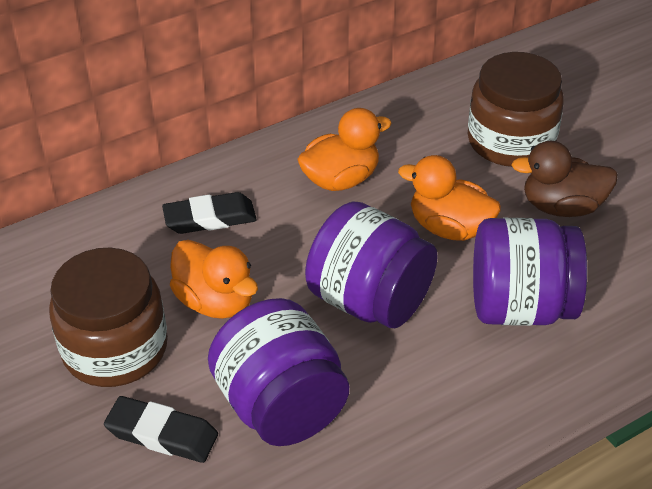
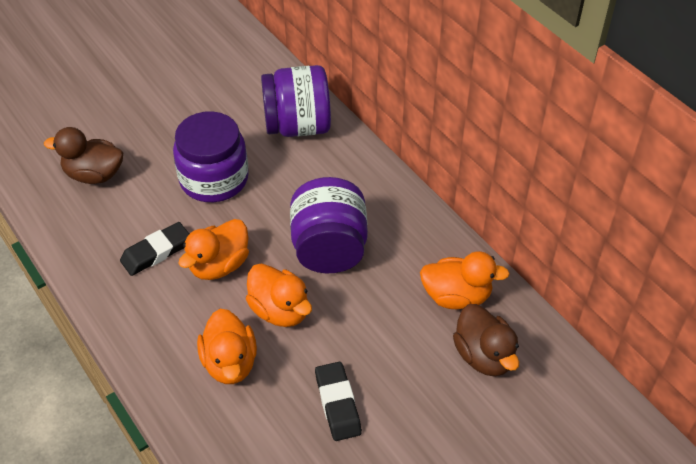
brown duck: [512,141,618,217] = 1 -> [44,127,124,184] [453,304,519,377] = 2
brown jar: [49,247,168,387] [467,52,564,167] = 2 -> none = 0
orange duck: [170,240,258,319] [297,108,392,191] [398,155,501,241] = 3 -> [178,219,249,280] [197,309,257,384] [246,264,312,327] [420,251,510,309] = 4

